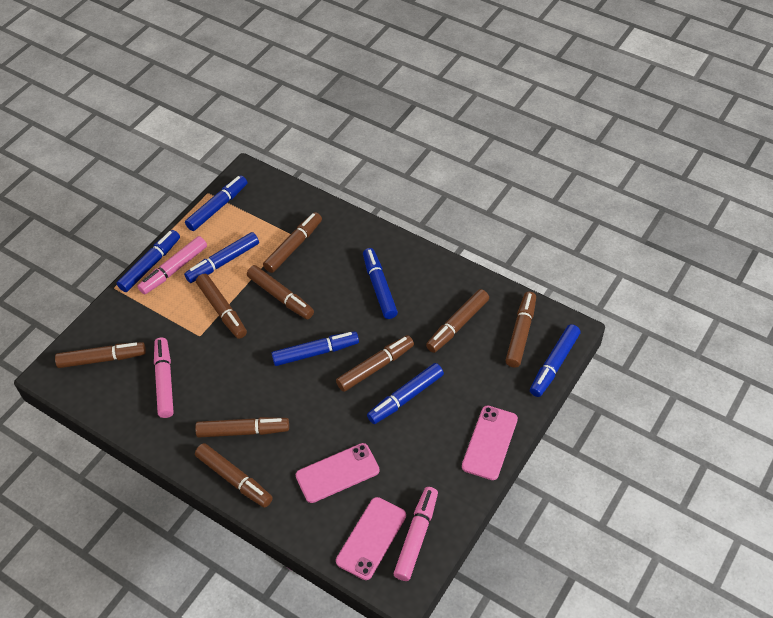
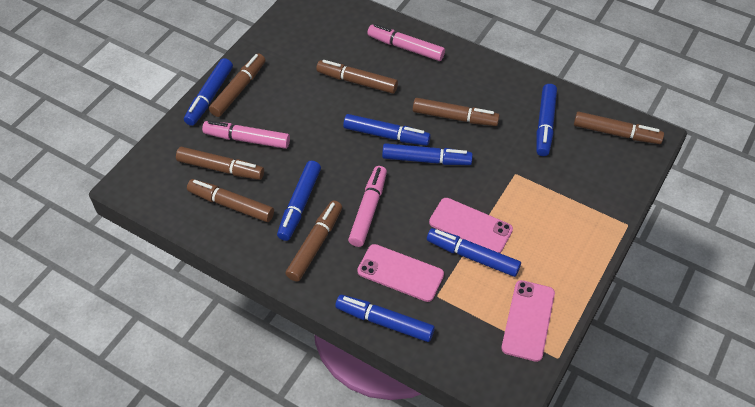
brown marker: [55,342,146,368] [195,417,289,438] [195,443,273,508] [196,274,247,339] [247,265,314,319] [263,212,322,273] [336,335,414,392] [426,289,489,353] [505,292,536,368] = 9 -> [176,147,264,180] [187,179,274,222] [209,53,265,117] [285,200,342,282] [316,60,398,94] [413,98,500,126] [574,111,664,144] = 7

